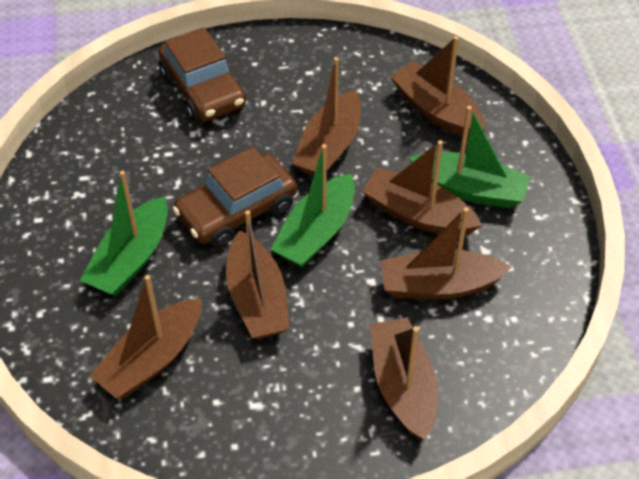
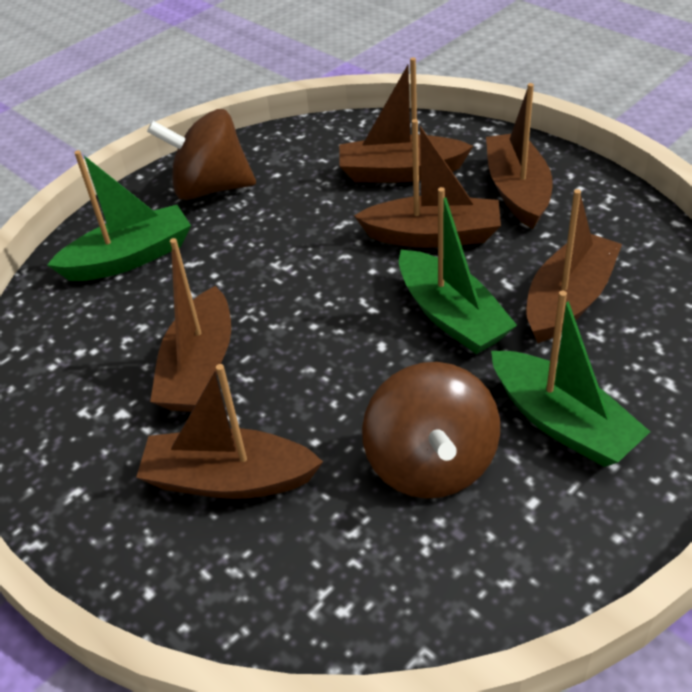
brown boat: [90,275,201,399] [226,210,290,339] [292,57,361,176] [362,140,482,236] [370,317,438,440] [381,207,512,299] [390,36,486,138] = 7 -> [136,364,323,499] [150,238,231,412] [339,57,473,183] [354,119,501,248] [486,83,552,229] [526,189,622,343] = 6
brown car: [158,27,246,122] [173,147,297,248] = 2 -> none = 0
brown spinning top: none = 0 -> [147,109,256,200] [362,362,500,499] = 2

